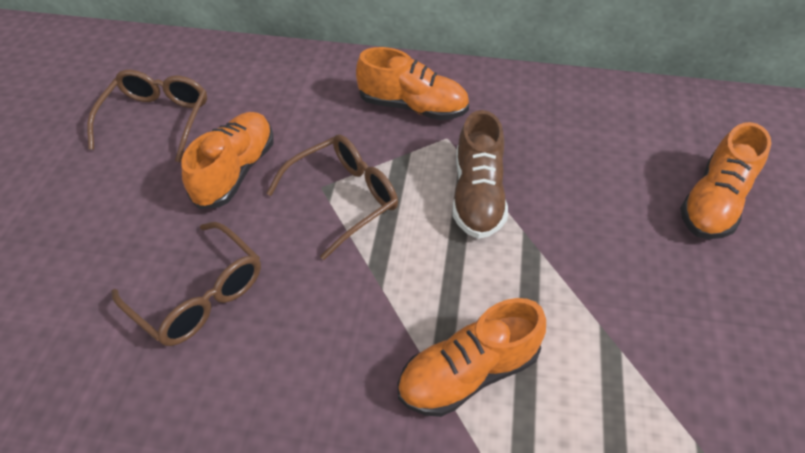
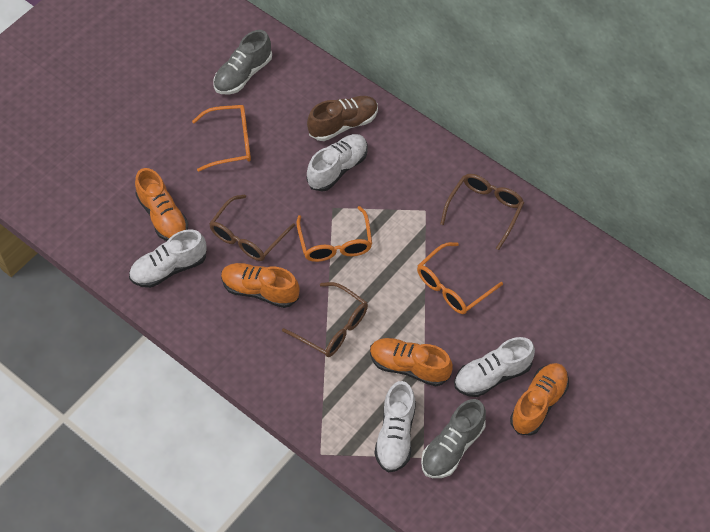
grey shoe: none = 0 -> [214,30,272,94] [421,399,486,478] = 2
orange glasses: none = 0 -> [192,105,251,172] [296,206,372,262] [417,242,503,314] = 3
white shoe: none = 0 -> [129,229,207,288] [307,134,368,192] [374,381,416,473] [454,337,535,397] = 4

